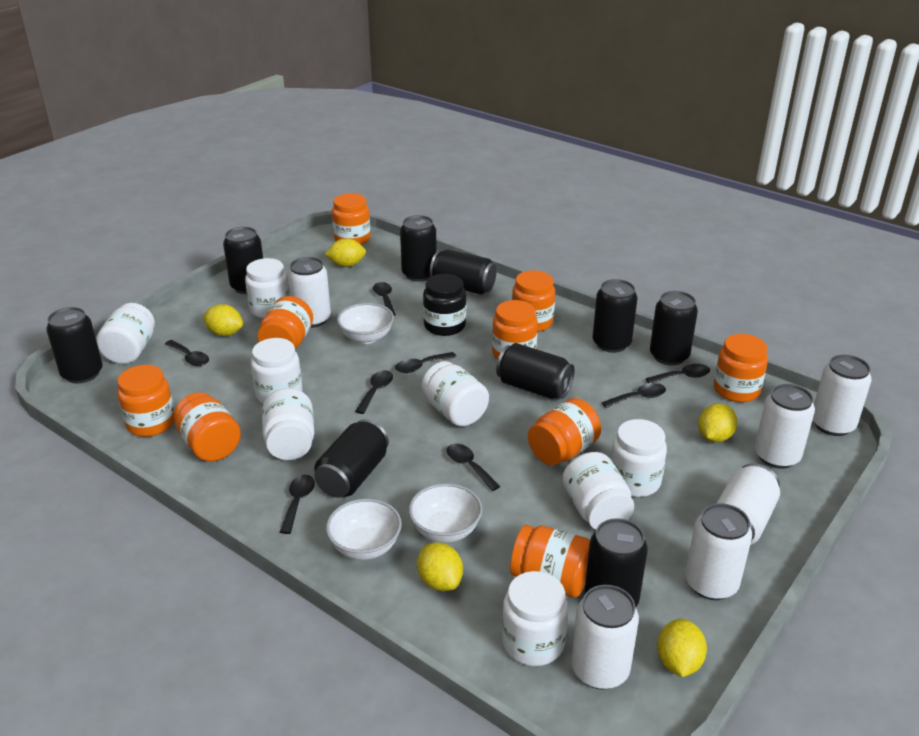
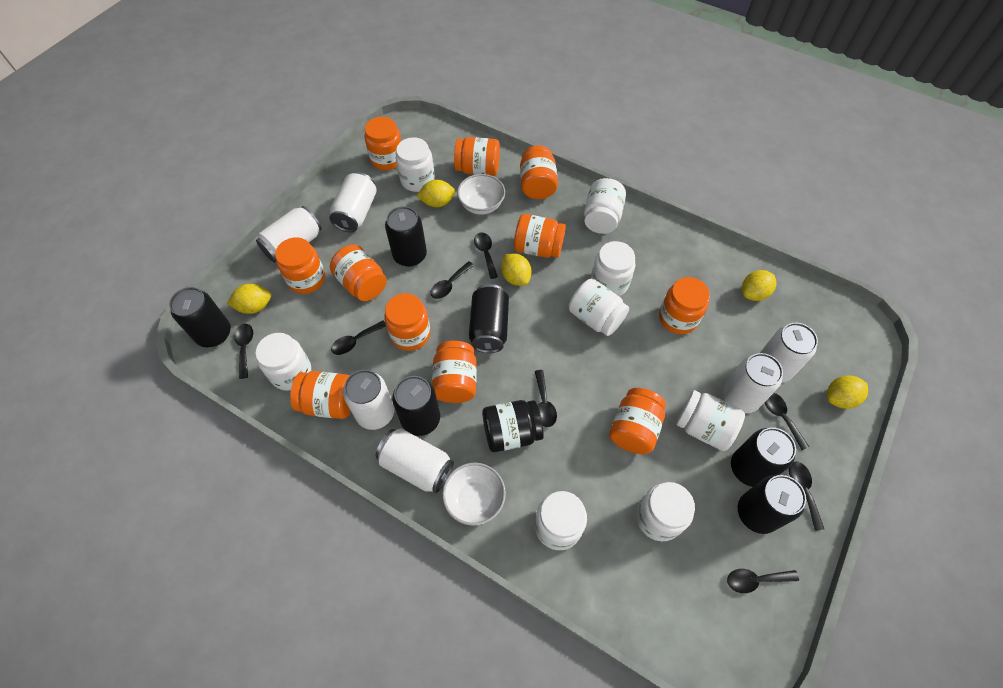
black can: [46,307,103,384] [223,227,263,294] [314,419,389,498] [400,215,437,282] [430,250,497,295] [496,343,575,399] [585,518,648,607] [592,279,638,353] [650,291,698,366] = 9 -> [169,287,231,347] [385,206,427,267] [392,376,440,436] [469,284,509,353] [731,428,796,487] [738,475,806,534] = 6
orange jar: [117,365,174,437] [174,392,241,462] [257,296,313,349] [332,193,371,245] [492,300,538,360] [510,525,590,598] [512,270,555,332] [528,398,601,465] [714,334,768,402] = 9 -> [275,237,325,294] [290,371,351,419] [330,245,387,301] [364,117,402,170] [384,293,431,351] [432,341,477,403] [454,137,500,176] [514,214,566,258] [520,145,558,199] [609,388,666,454] [659,277,710,334] = 11
white bowl: [326,499,402,560] [337,303,394,344] [409,483,483,543] = 3 -> [442,463,506,526] [457,174,505,215] = 2

